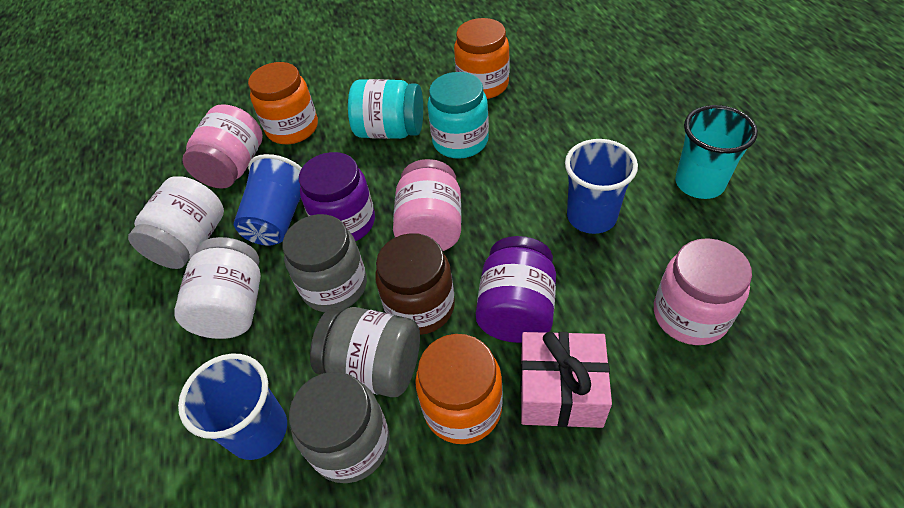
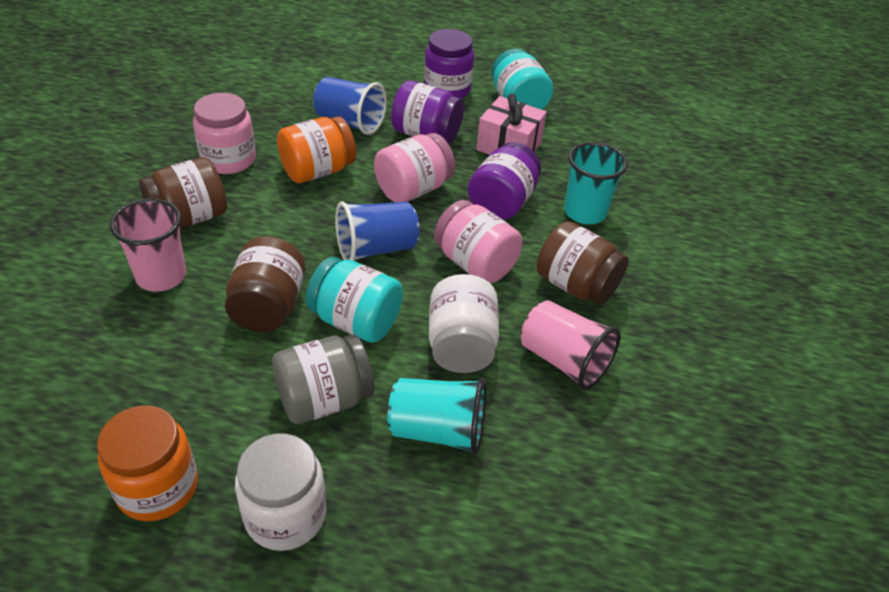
blue cup: [178,353,287,460] [234,154,302,246] [565,139,638,234] = 3 -> [313,77,387,135] [335,202,420,261] = 2
brown jar: [375,233,455,335] = 1 -> [139,157,227,228] [225,236,305,332] [536,221,629,305] = 3
grey jar: [283,214,367,312] [289,372,390,483] [310,307,420,397] = 3 -> [272,334,375,424] = 1
orange jar: [248,62,318,144] [415,334,503,444] [454,18,510,99] = 3 -> [97,405,198,521] [277,116,356,183] = 2
pink cup: none = 0 -> [110,198,187,292] [521,300,621,390] = 2
purple jar: [299,152,375,241] [476,236,556,343] = 2 -> [391,81,464,143] [424,29,474,98] [468,142,541,220] = 3
turquoise cup: [675,105,758,199] = 1 -> [387,378,486,455] [564,142,628,224] = 2

